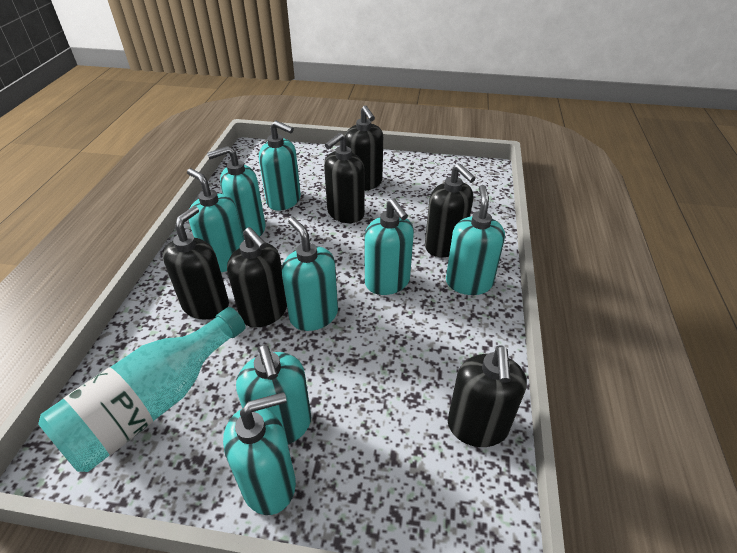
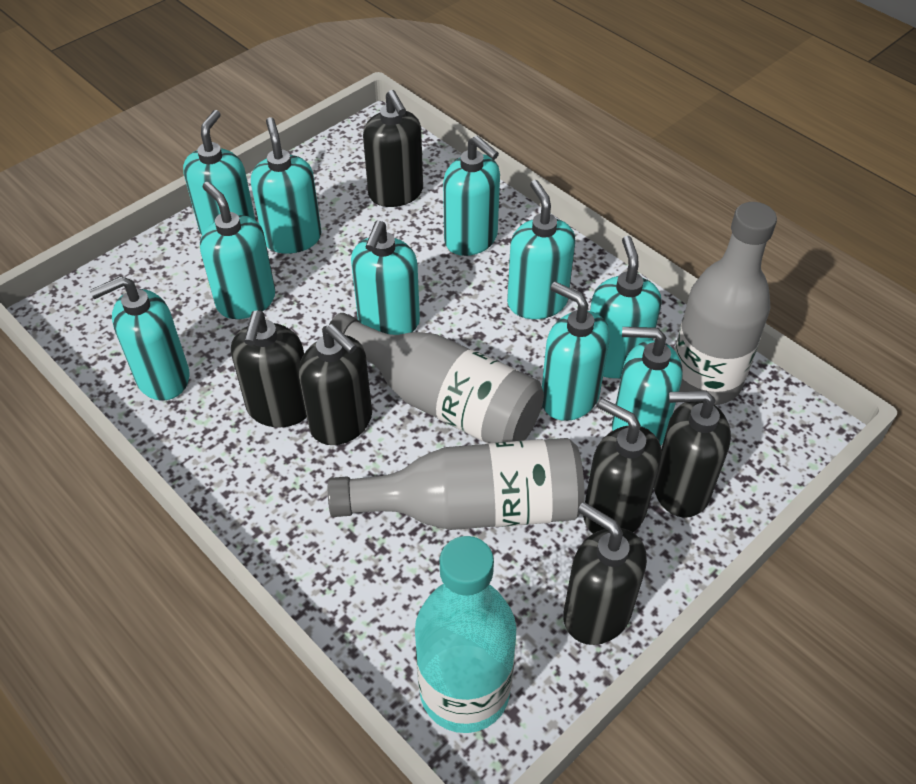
grey bottle: none = 0 -> [328,438,585,530] [329,313,544,443] [674,202,777,405] = 3
turquoise soap dispenser: [187,168,244,272] [207,146,266,240] [223,392,296,515] [236,345,311,444] [259,121,301,211] [282,217,338,331] [364,198,414,295] [446,185,505,295] = 8 -> [89,276,189,401] [183,110,255,235] [200,182,275,319] [251,117,322,254] [351,220,420,335] [443,135,500,256] [507,180,575,319] [542,281,610,421] [590,236,661,378] [612,327,683,445] = 10

